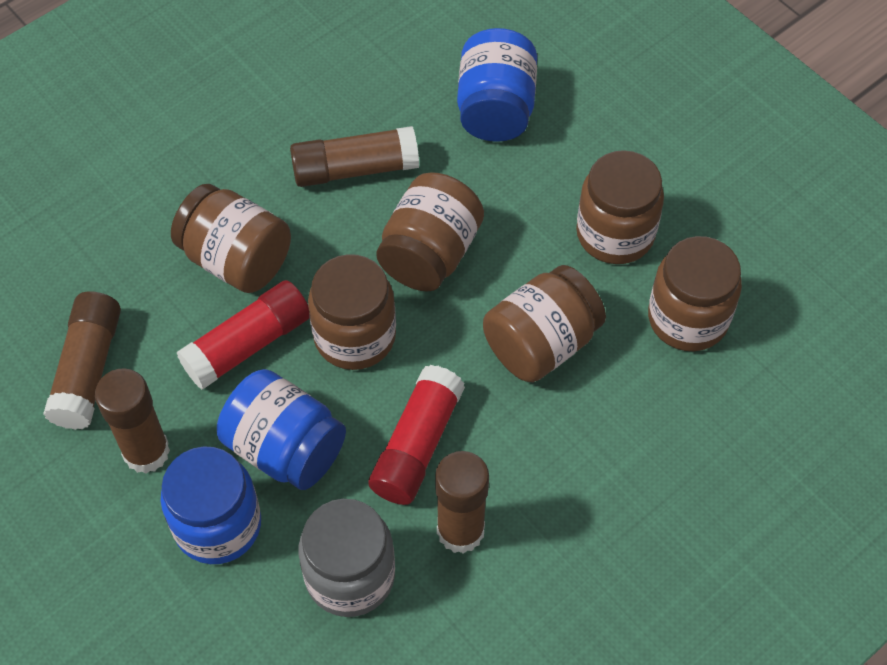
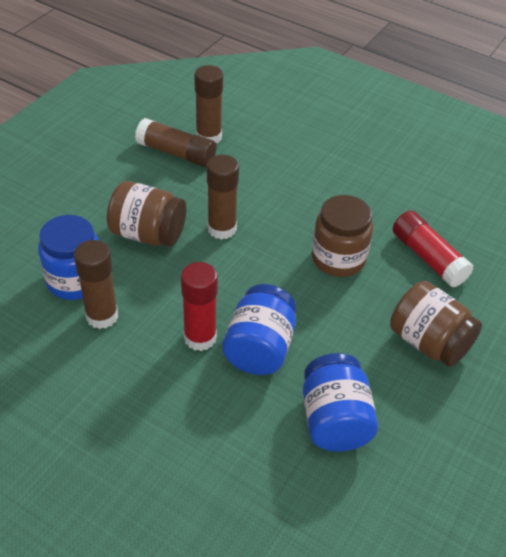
brown jar: [171,184,291,293] [308,254,396,370] [376,173,484,292] [483,265,606,382] [576,150,664,264] [648,236,742,351] = 6 -> [107,181,186,246] [312,195,373,277] [390,281,482,367] = 3
grey jar: [299,499,395,617] = 1 -> none = 0

